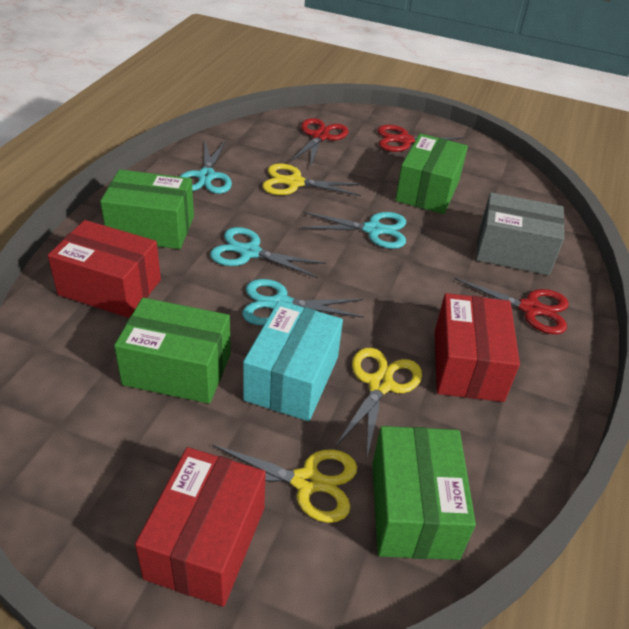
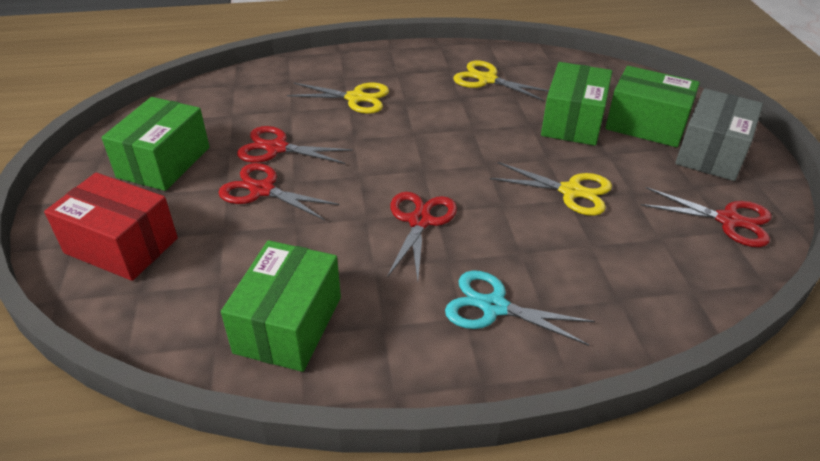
red box: [48,220,161,318] [135,447,266,607] [435,293,520,402] = 3 -> [44,173,178,281] = 1
red scissors: [289,118,348,167] [377,125,463,152] [454,278,569,334] = 3 -> [218,163,339,220] [237,126,353,164] [387,192,457,281] [641,187,771,247] = 4
turquoise box: [243,300,343,421] = 1 -> none = 0
turquoise scissors: [179,140,232,194] [210,227,326,278] [242,279,364,325] [301,212,406,249] = 4 -> [445,270,595,346] = 1

